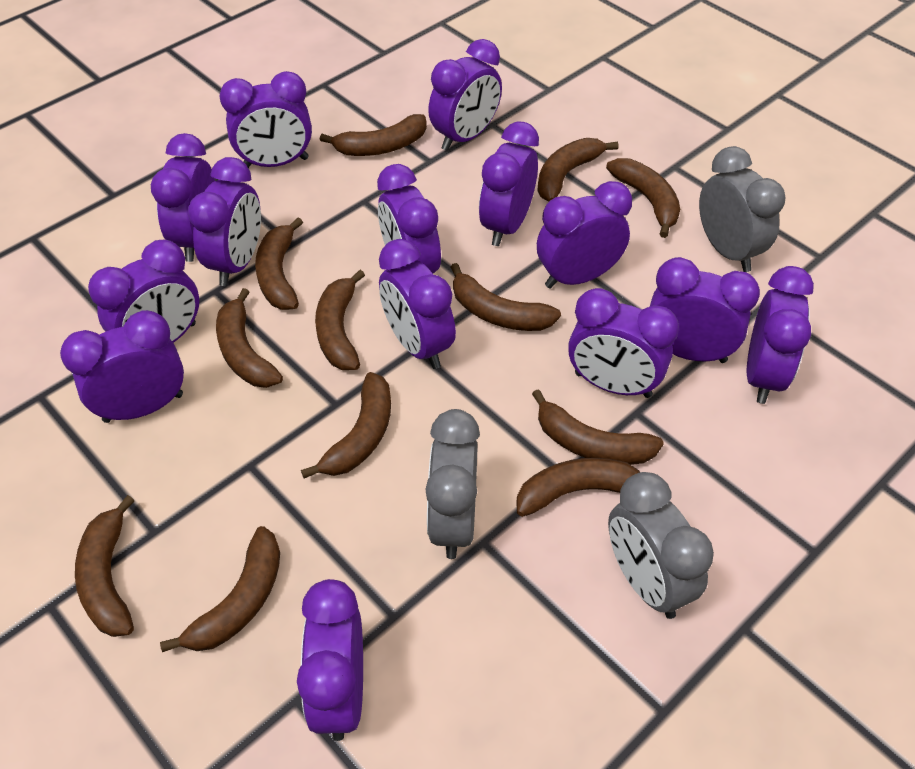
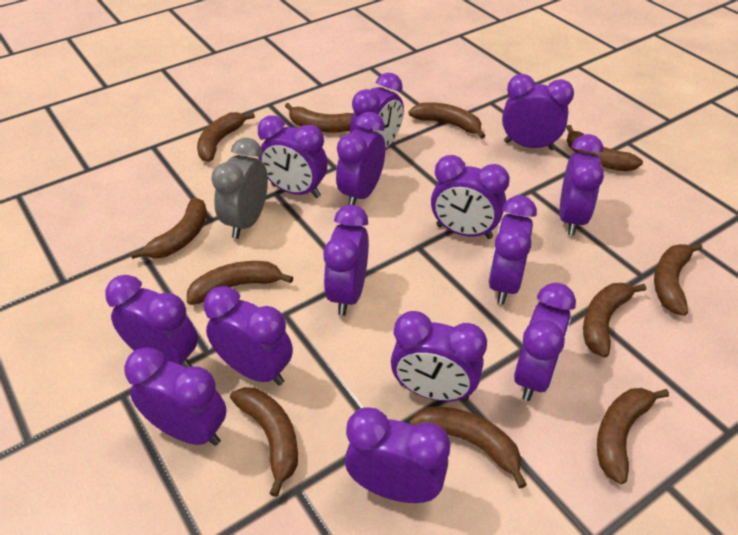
brown banana: [75,495,135,637] [160,526,280,652] [216,288,283,388] [255,218,303,310] [301,372,391,478] [315,270,365,370] [320,114,427,156] [451,263,561,331] [516,458,640,517] [532,389,664,465] [537,138,619,201] [606,158,680,238] = 12 -> [131,198,207,259] [187,261,293,305] [197,112,255,162] [230,387,298,497] [285,103,353,133] [409,102,485,139] [409,407,527,488] [566,125,643,171] [583,283,646,358] [597,388,669,484] [654,243,702,316] = 11
grey clock: [425,409,480,559] [608,472,714,619] [699,146,786,272] = 3 -> [211,138,268,239] = 1

